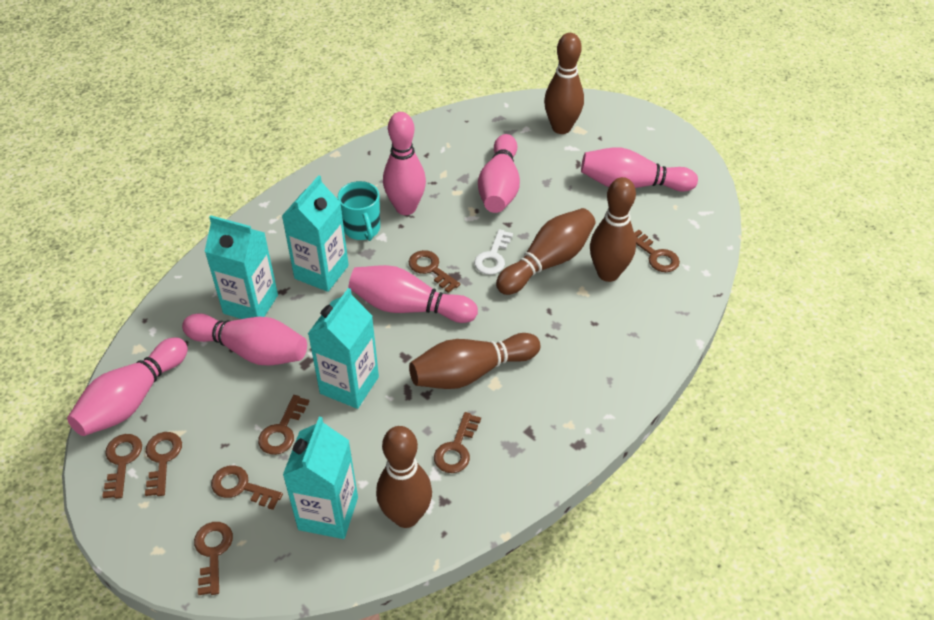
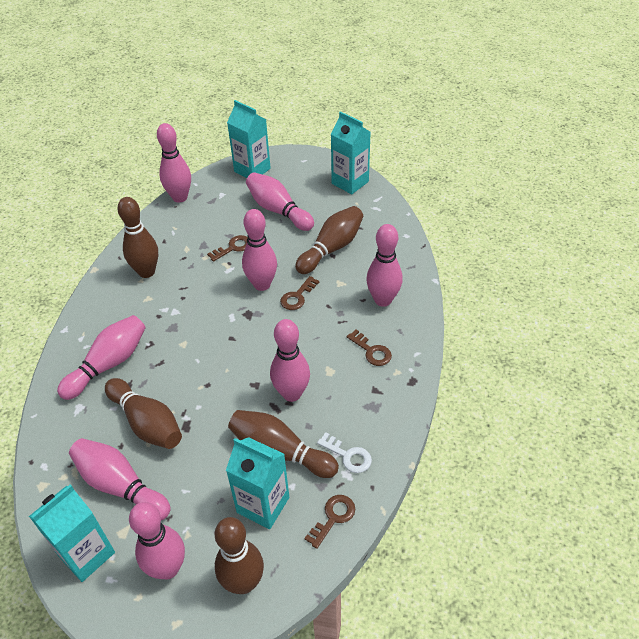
brown key: [102,434,142,499] [145,432,182,496] [194,522,233,595] [211,465,283,510] [258,395,310,455] [409,250,460,293] [434,412,481,473] [634,230,680,272] = 8 -> [207,235,248,262] [280,276,319,310] [304,495,355,549] [347,330,392,366] = 4
pink bowling pin: [67,337,188,436] [182,313,307,366] [349,265,478,323] [383,112,426,215] [478,134,520,213] [581,147,698,192] = 6 -> [57,315,146,400] [69,438,171,520] [129,502,185,580] [157,123,191,203] [242,209,277,291] [246,172,314,231] [270,319,310,402] [366,224,403,307] = 8
turquoise mug: [338,181,380,241] = 1 -> none = 0

